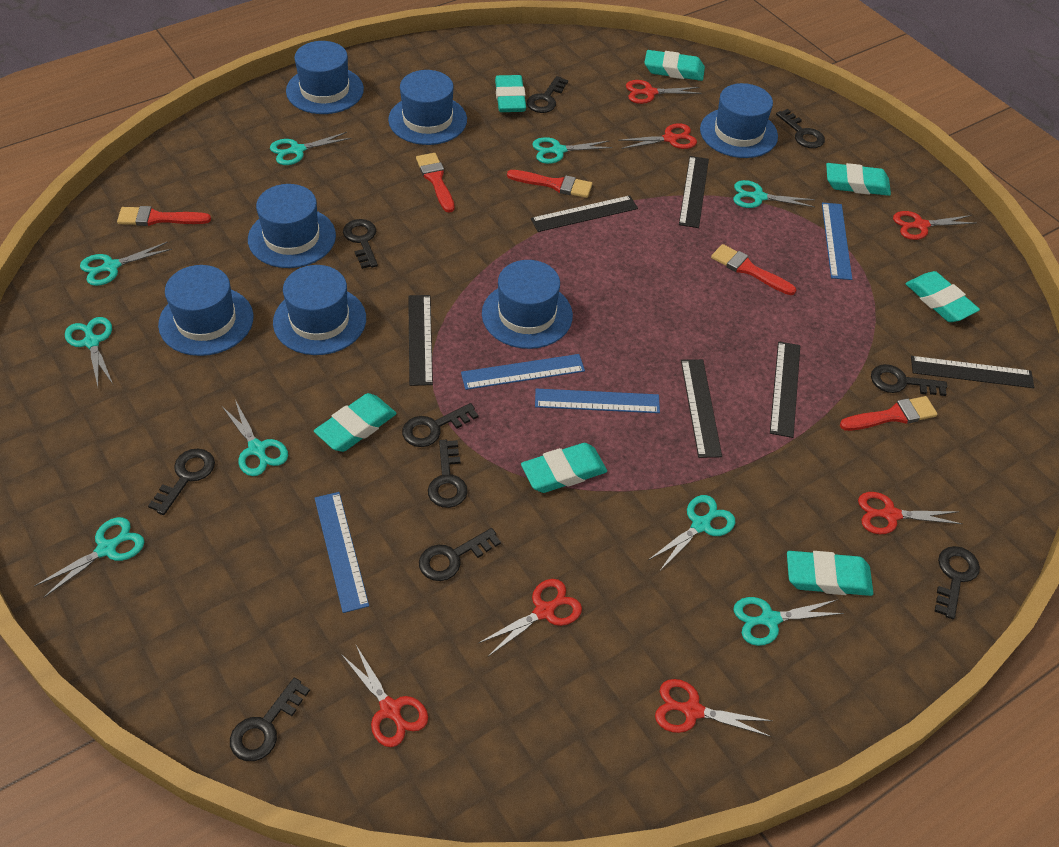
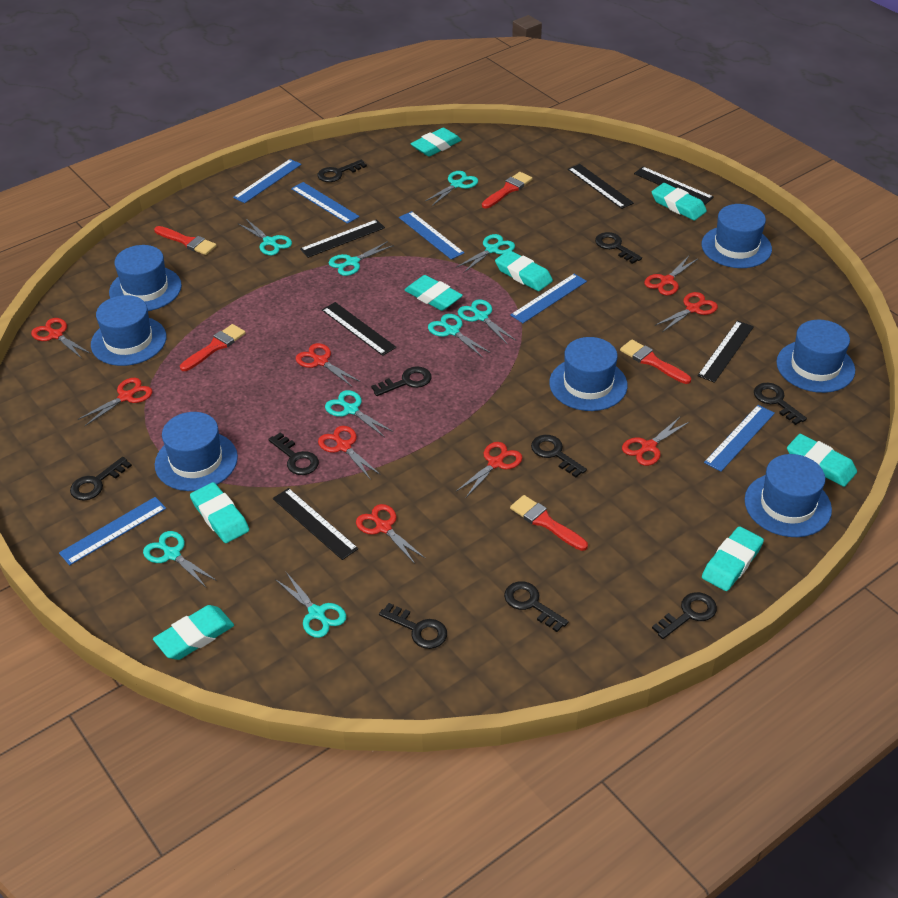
blue ruler: [315,492,369,613] [461,354,585,390] [535,389,660,413] [822,203,852,280] = 4 -> [59,497,166,565] [233,159,302,203] [291,182,360,224] [399,211,464,260] [510,274,587,323] [704,405,775,472] = 6
red scissors: [341,645,428,747] [479,579,582,656] [618,123,697,149] [626,80,702,104] [655,679,772,737] [858,492,962,535] [893,211,976,240] = 7 -> [31,318,91,359] [78,378,153,426] [296,343,361,387] [318,426,381,480] [356,504,426,564] [456,442,522,498] [622,417,689,466] [644,256,699,296] [654,292,718,332] = 9
turquoise eraser: [314,393,397,452] [495,75,526,112] [521,443,607,493] [644,50,705,81] [787,551,873,596] [826,163,891,196] [906,271,980,322] = 7 -> [153,605,234,660] [190,482,249,543] [405,275,463,311] [411,128,462,157] [495,250,553,291] [652,183,707,220] [702,526,764,591] [787,434,857,487] = 8

